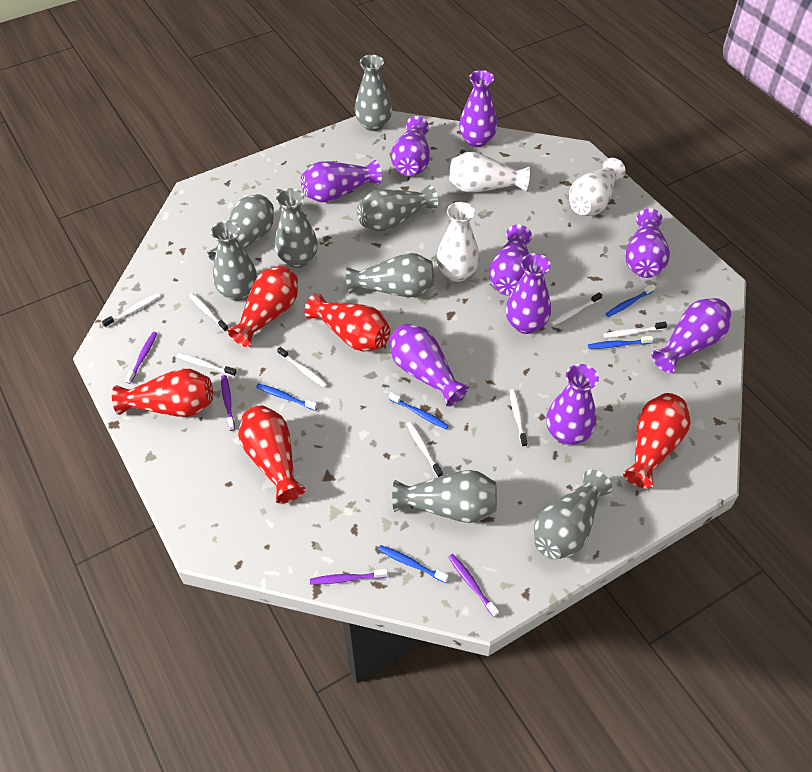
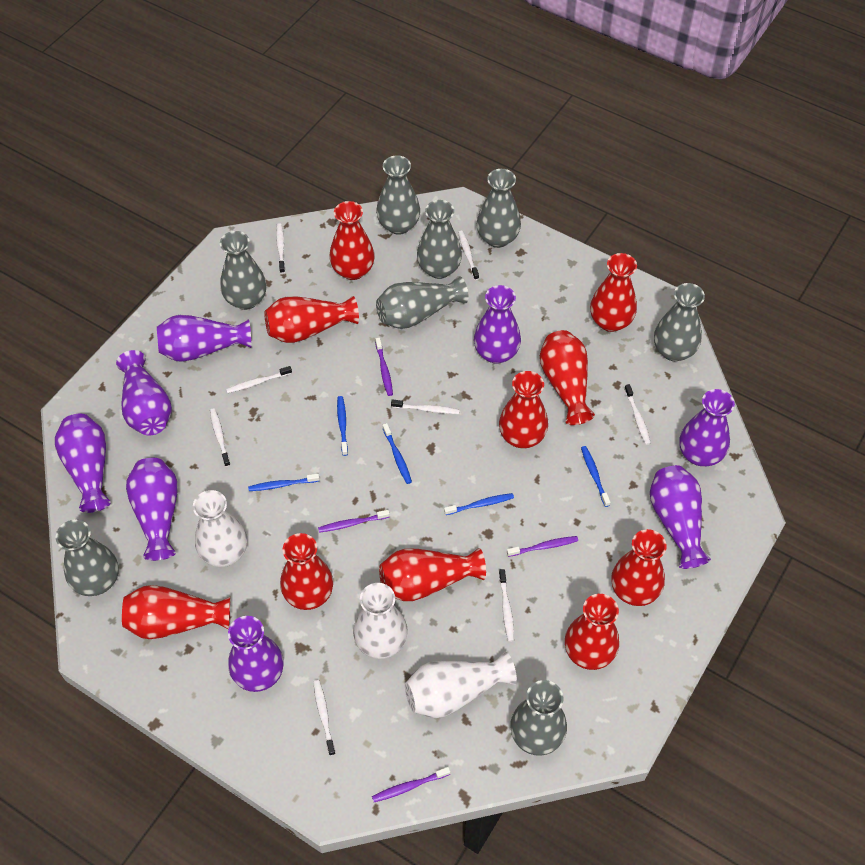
purple vase: [301,160,382,202] [390,324,469,407] [391,116,430,176] [459,70,497,147] [489,225,532,296] [506,253,551,334] [546,364,599,445] [625,209,670,278] [651,298,731,373] = 9 -> [55,414,111,513] [116,350,172,436] [126,458,178,561] [157,315,251,362] [228,616,284,692] [474,285,521,364] [650,465,711,569] [679,389,735,467] = 8
red vase: [112,369,213,417] [227,266,298,348] [238,405,306,504] [305,293,390,352] [623,393,691,489] = 5 -> [122,585,230,639] [264,296,359,343] [280,533,333,610] [329,201,375,280] [379,548,486,601] [499,371,548,448] [540,330,595,425] [565,594,619,670] [590,253,637,332] [611,529,667,606] = 10

